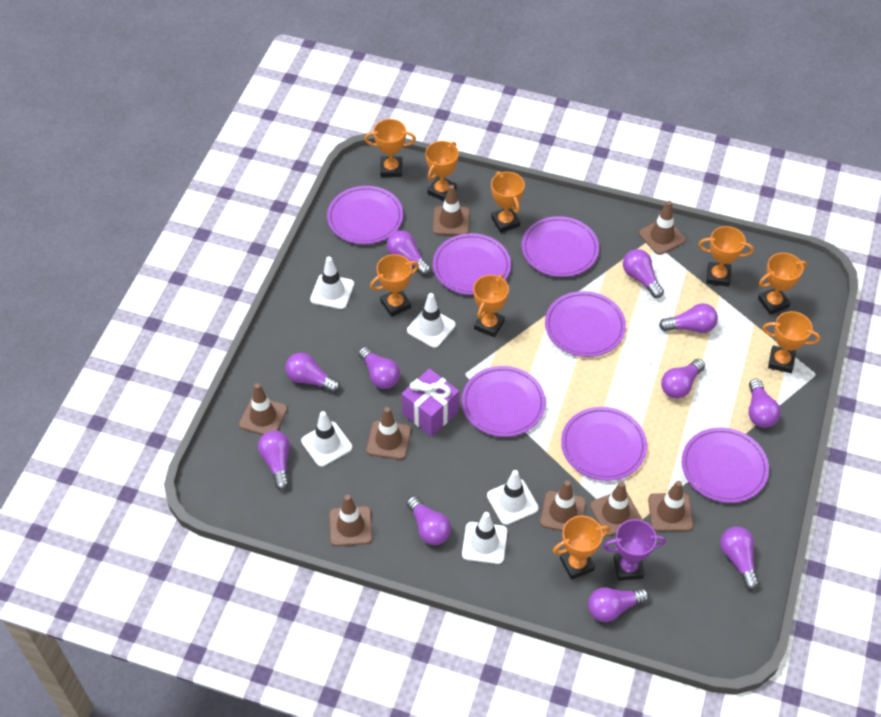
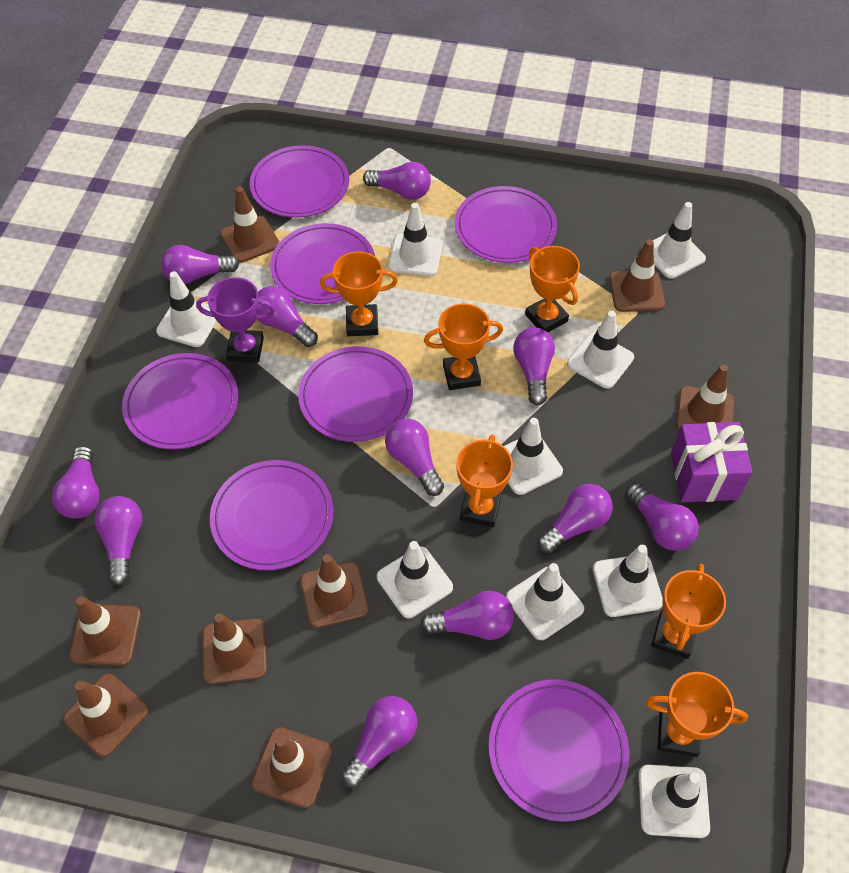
orange trophy: [364,119,416,177] [370,254,419,317] [426,141,459,201] [473,274,509,337] [491,171,525,233] [553,516,610,580] [698,226,754,287] [758,253,807,315] [763,311,820,373] = 9 -> [320,251,398,336] [424,303,503,390] [456,435,513,528] [525,246,580,332] [646,672,748,757] [651,564,726,659] = 6
white traffic cone: [301,411,352,467] [310,257,354,309] [407,293,456,348] [462,512,507,564] [487,470,539,525] = 5 -> [156,271,217,347] [377,541,453,618] [389,203,442,276] [504,418,563,495] [506,563,584,640] [567,311,634,389] [593,545,663,617] [639,765,710,838] [642,202,706,279] = 9

